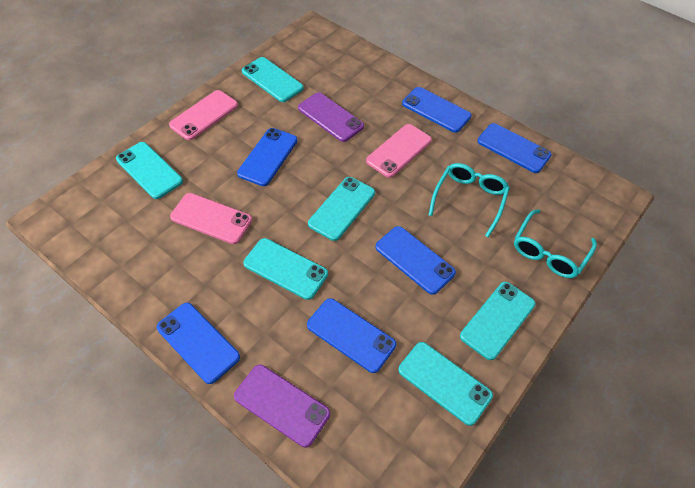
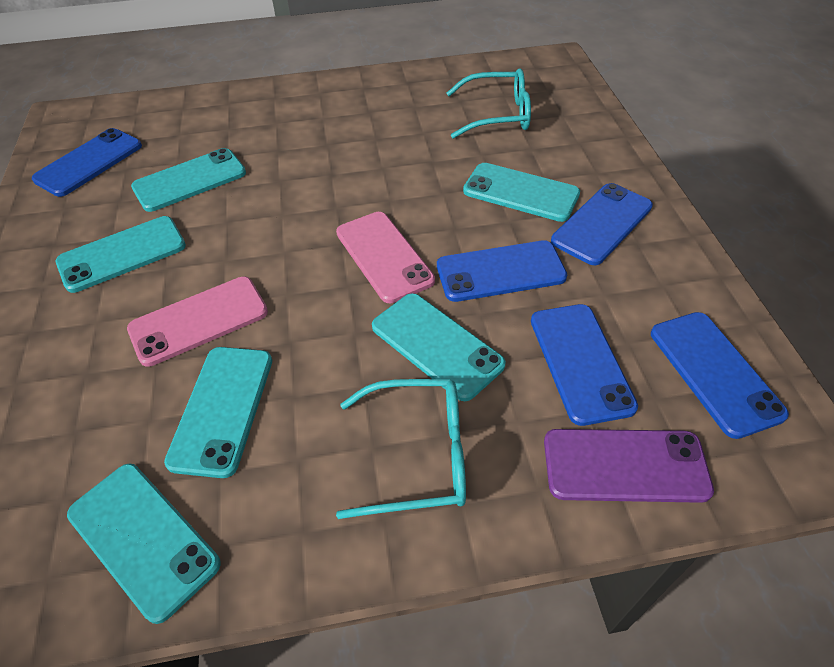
blue phone: [157,303,240,384] [237,128,297,186] [307,298,396,373] [375,226,456,295] [402,87,472,133] [478,123,551,173] = 6 -> [32,128,142,197] [437,240,567,302] [531,304,638,426] [551,183,653,265] [651,312,789,439] = 5
pink phone: [169,90,238,140] [170,193,252,244] [366,124,432,178] = 3 -> [127,277,268,367] [336,212,435,303] = 2
purple phone: [234,365,330,447] [298,92,364,142] = 2 -> [544,429,714,503] = 1

